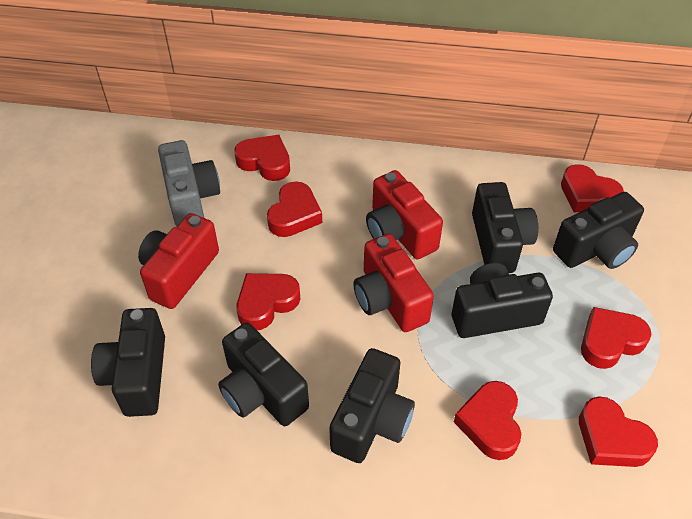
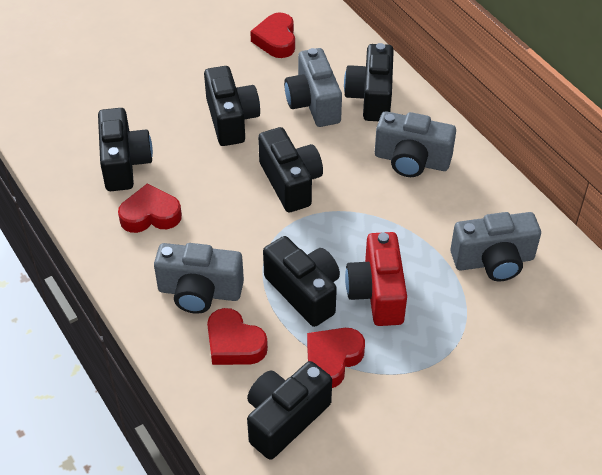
grey camera: [158,140,220,226] = 1 -> [154,243,244,314] [284,48,342,127] [375,111,456,177] [450,212,541,282] = 4
red camera: [138,213,219,309] [353,234,434,332] [366,170,443,259] = 3 -> [345,232,407,326] = 1
red heart: [234,135,290,181] [237,273,300,330] [267,181,322,237] [454,381,521,460] [561,164,624,212] [579,396,658,467] [581,307,652,369] = 7 -> [118,183,182,233] [207,308,268,365] [250,13,295,58] [307,328,365,388] = 4

